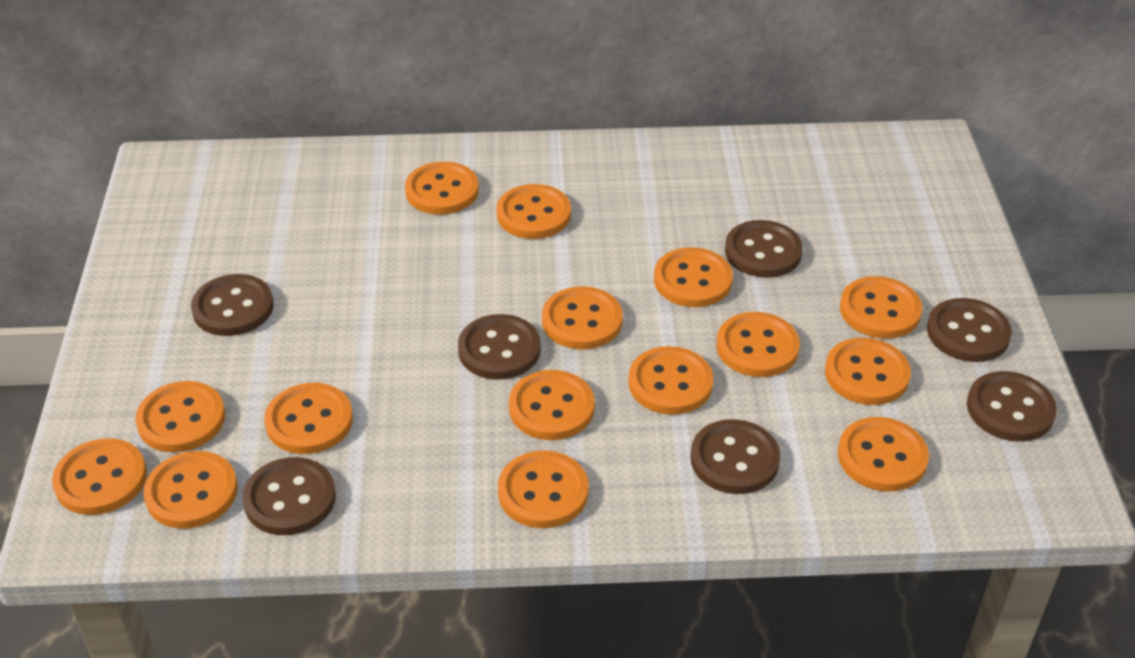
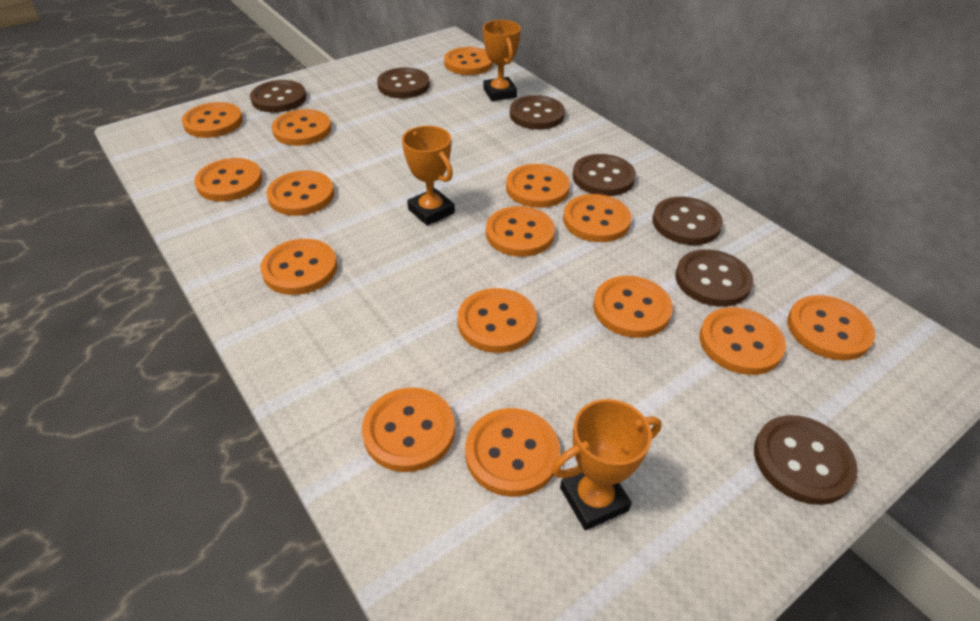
orange trophy: none = 0 -> [402,126,455,226] [483,20,521,101] [551,399,662,531] = 3

